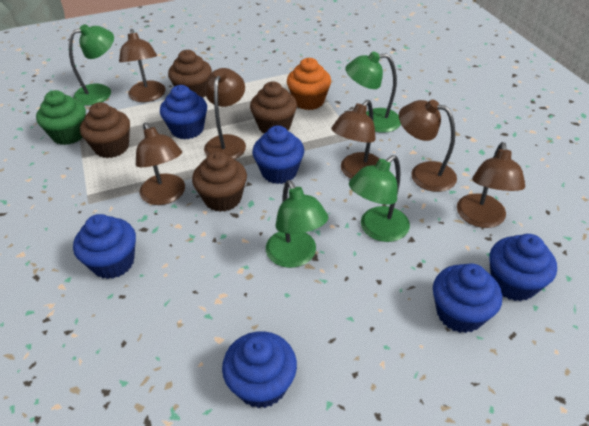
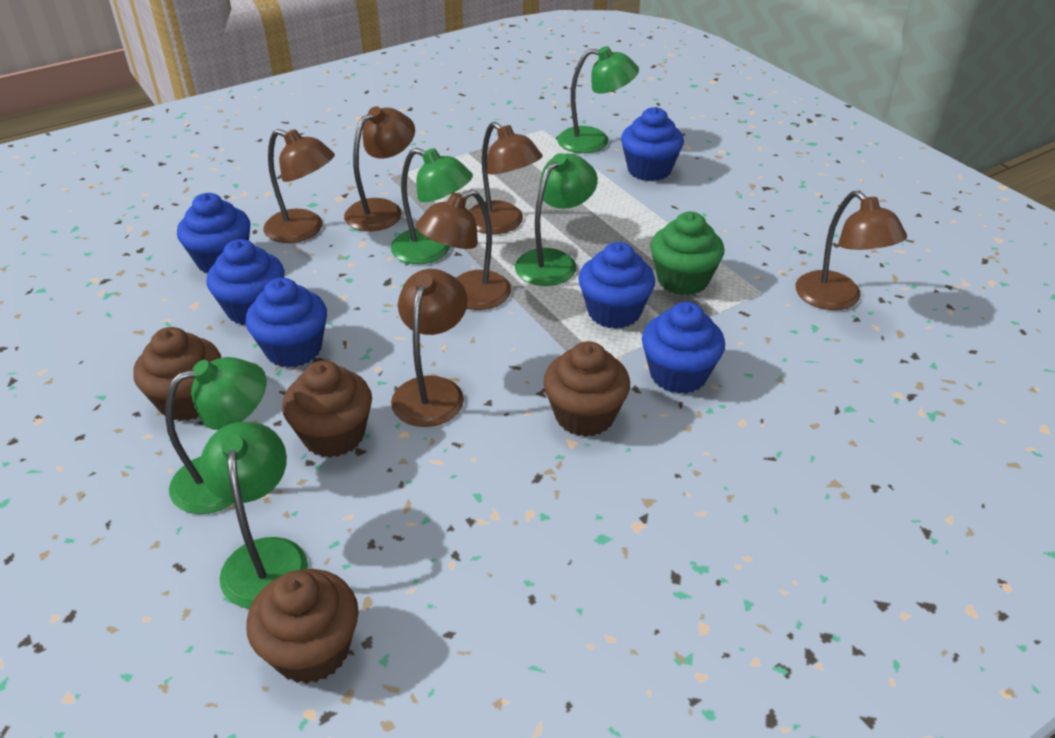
green lamp: [69,24,114,106] [266,180,328,268] [345,52,401,133] [349,155,410,242] = 4 -> [165,357,266,514] [200,422,308,609] [391,148,473,264] [515,153,598,286] [557,46,639,153] = 5
orange cupcake: [287,58,331,110] = 1 -> none = 0

